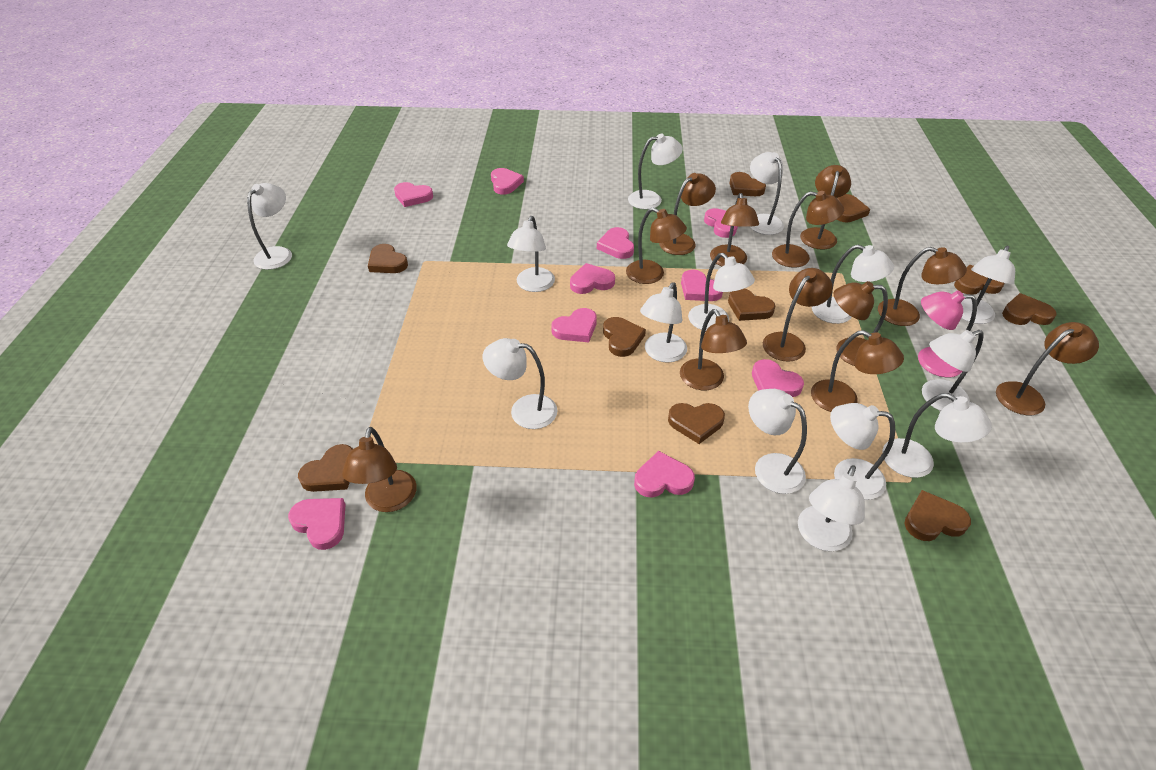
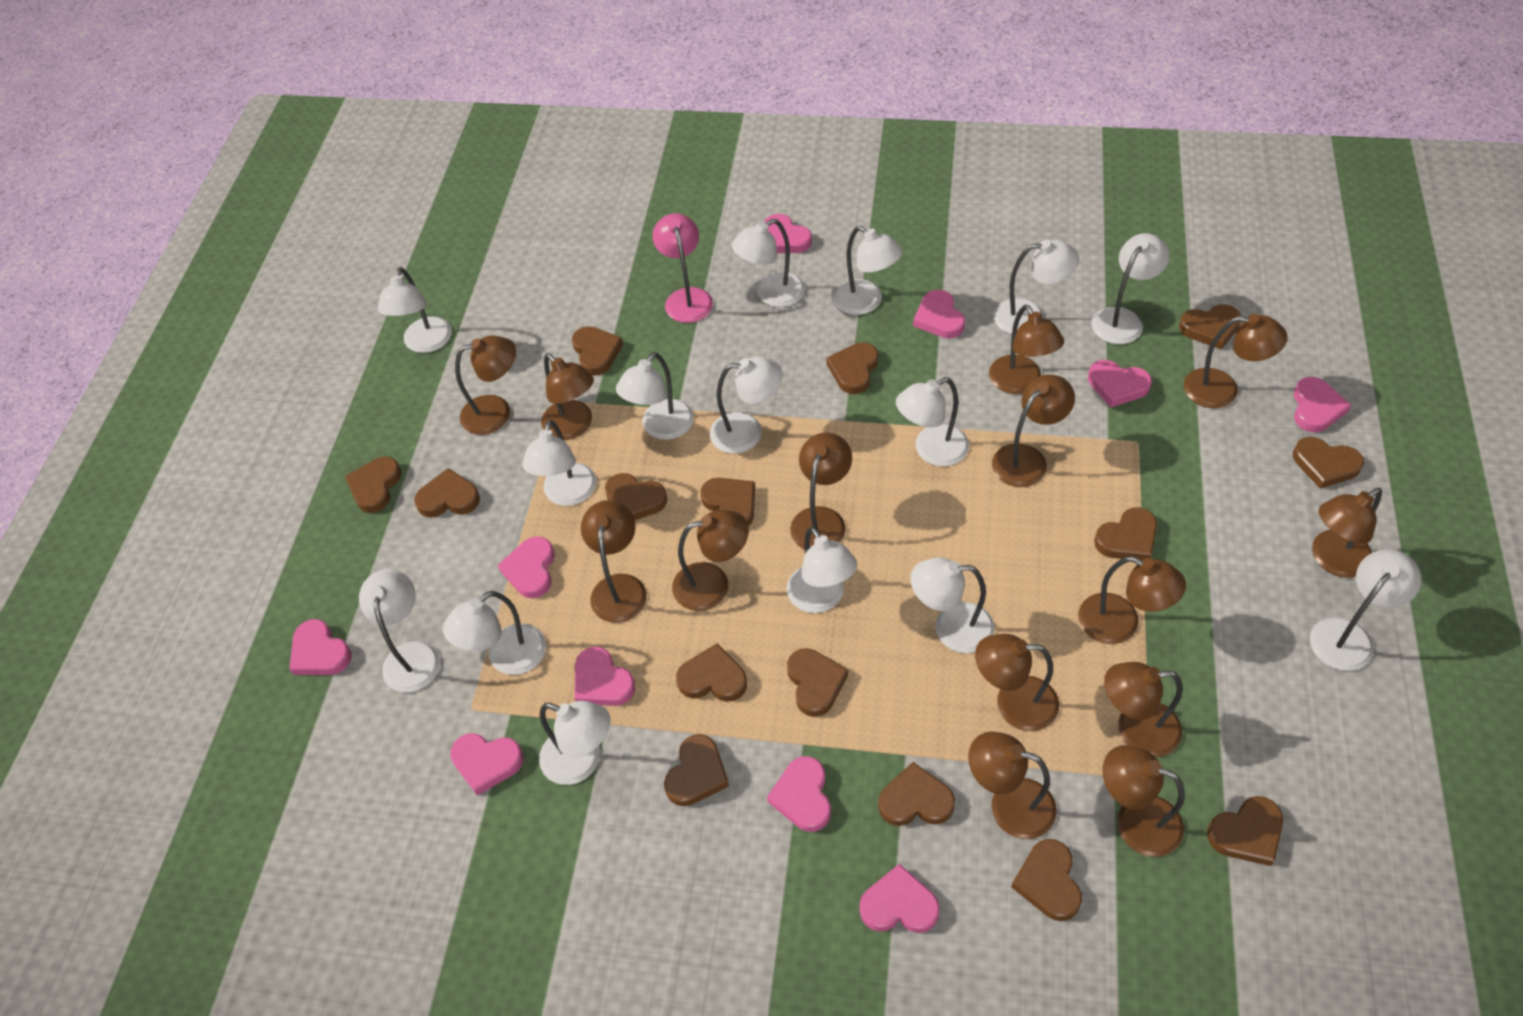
brown heart: [298,444,353,492] [368,244,408,273] [603,317,646,357] [668,403,725,444] [728,289,775,321] [729,172,766,196] [836,194,870,222] [904,490,971,541] [954,265,1004,295] [1002,293,1057,325] = 10 -> [345,456,402,513] [414,468,480,517] [572,326,623,376] [605,473,667,520] [664,734,729,806] [676,643,747,702] [700,478,755,526] [787,648,848,717] [826,342,878,394] [878,762,955,826] [1011,839,1082,921] [1094,507,1157,561] [1179,304,1241,350] [1207,796,1283,866] [1293,437,1364,489] = 15
brown lamp: [342,427,417,512] [626,207,687,284] [659,173,716,255] [680,309,747,390] [710,193,759,266] [763,268,833,362] [772,191,844,268] [800,165,851,250] [811,330,904,412] [834,281,888,366] [878,247,967,326] [996,322,1099,415] = 12 -> [455,336,516,435] [541,353,594,440] [581,500,647,623] [672,510,749,611] [790,432,852,550] [968,732,1057,839] [975,634,1059,731] [989,305,1064,394] [992,375,1075,487] [1079,556,1186,644] [1103,745,1185,857] [1104,662,1183,757] [1184,314,1288,408] [1312,488,1382,578] = 14
white lamp: [247,183,292,270] [482,338,557,429] [507,216,555,292] [628,134,683,209] [640,282,687,363] [688,253,755,330] [748,389,807,494] [750,152,784,235] [798,465,865,551] [812,245,894,324] [830,403,895,500] [882,393,992,478] [922,330,984,411] [961,246,1015,324] = 14 -> [359,569,440,693] [378,267,452,353] [443,591,546,675] [522,419,596,506] [539,701,611,785] [616,352,694,440] [710,357,783,453] [732,219,805,307] [787,526,857,613] [833,226,903,315] [896,377,969,467] [910,557,995,653] [993,239,1079,334] [1091,233,1170,344] [1310,549,1422,671] = 15

